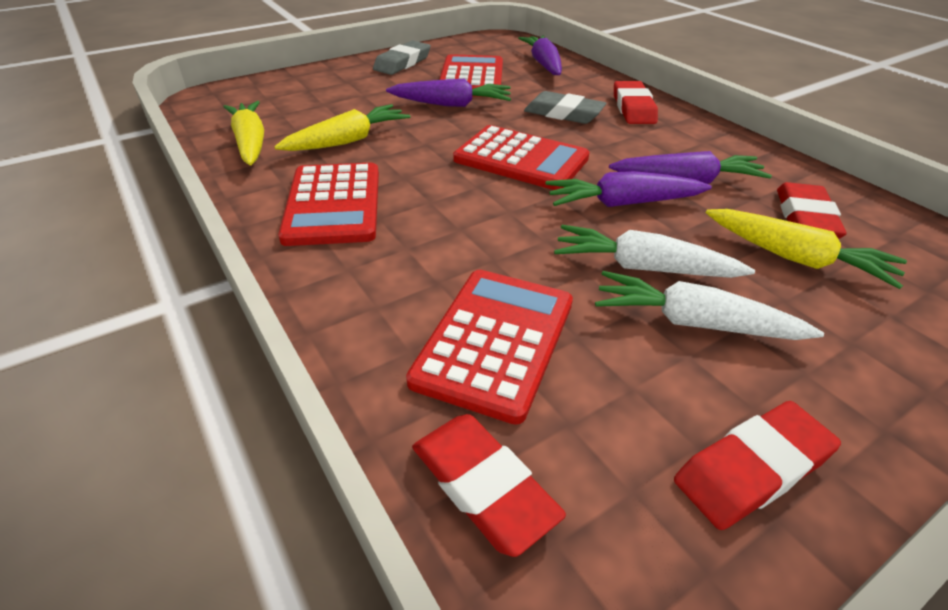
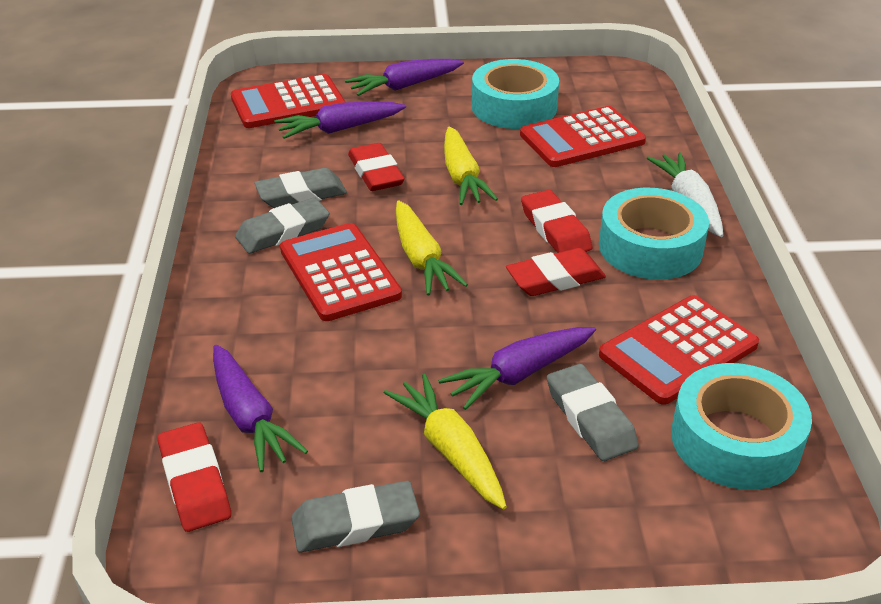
grey eraser: [373,41,431,75] [524,91,606,124] = 2 -> [235,197,330,254] [254,168,347,208] [291,481,420,552] [547,364,639,461] = 4
turquoise tape: none = 0 -> [472,59,559,129] [599,188,709,280] [671,363,812,490] = 3
white carrot: [554,225,755,278] [595,271,824,340] = 2 -> [647,152,723,237] = 1

